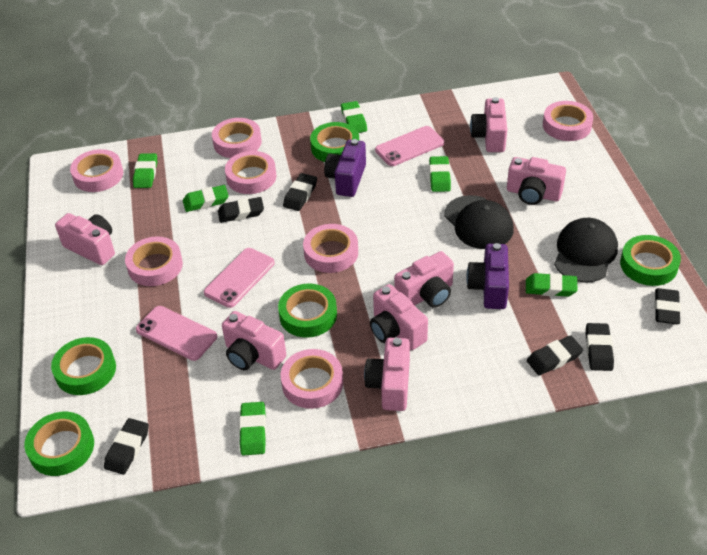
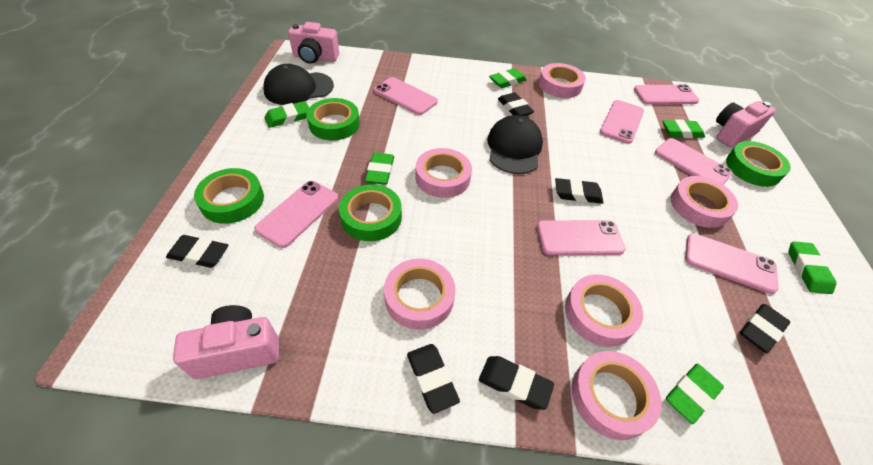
green tape: [24,412,94,476] [51,337,116,395] [278,283,337,338] [310,122,359,162] [620,235,681,286] = 5 -> [194,168,264,224] [306,98,360,140] [339,184,402,241] [726,141,791,187] = 4
pink camera: [55,213,115,265] [222,311,286,370] [364,338,410,411] [370,284,428,350] [394,251,454,308] [470,97,507,152] [507,157,566,205] = 7 -> [173,305,279,379] [288,22,339,64] [716,101,776,147] = 3
pink phone: [136,306,217,361] [204,248,275,308] [375,126,444,166] = 3 -> [254,181,338,248] [374,77,438,115] [537,220,626,255] [600,100,644,144] [634,84,699,105] [655,138,733,184] [685,233,778,294] = 7
pink tape: [70,149,123,192] [125,237,183,286] [212,118,262,158] [225,151,276,194] [281,349,343,409] [303,224,358,273] [543,101,593,141] = 7 -> [384,259,456,330] [415,148,472,198] [539,63,586,98] [565,274,643,347] [571,351,662,440] [671,176,738,228] = 6
purple camera: [324,139,366,197] [466,243,509,309] = 2 -> none = 0

